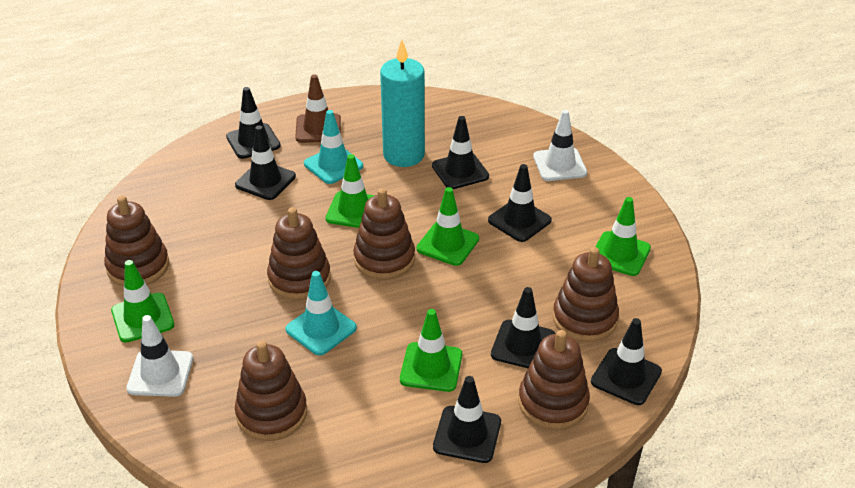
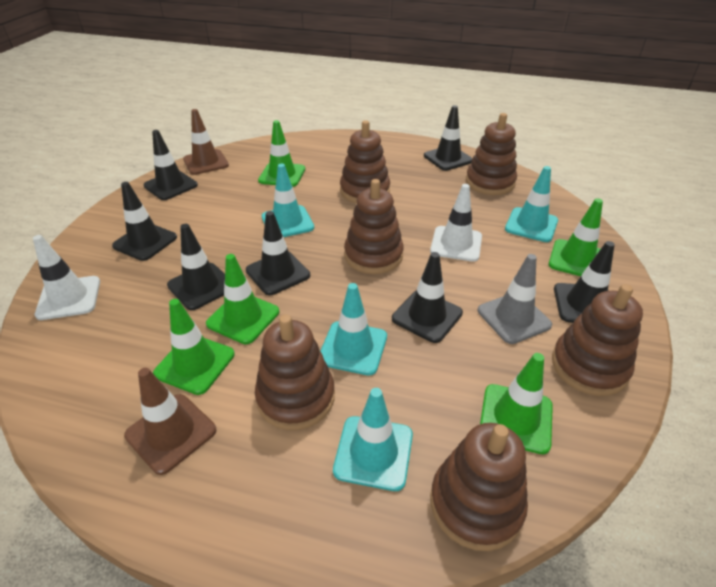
brown traffic cone: [295,75,341,143] = 1 -> [124,368,216,475] [183,109,229,175] = 2
grey traffic cone: none = 0 -> [478,254,552,344] = 1
turquoise candle: [380,40,425,167] = 1 -> none = 0
turquoise traffic cone: [285,271,357,356] [304,110,363,184] = 2 -> [262,164,314,237] [320,283,387,376] [333,388,413,491] [505,166,558,242] = 4

